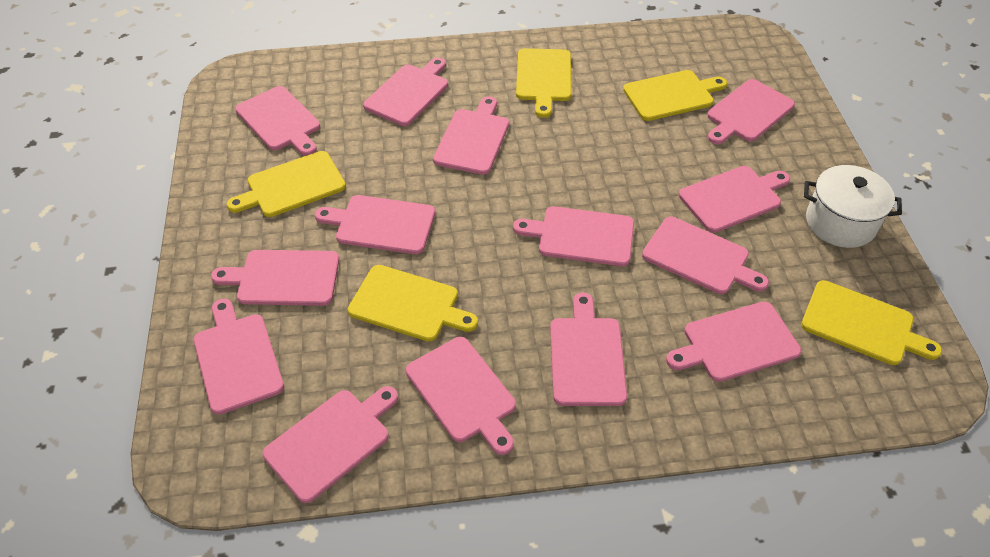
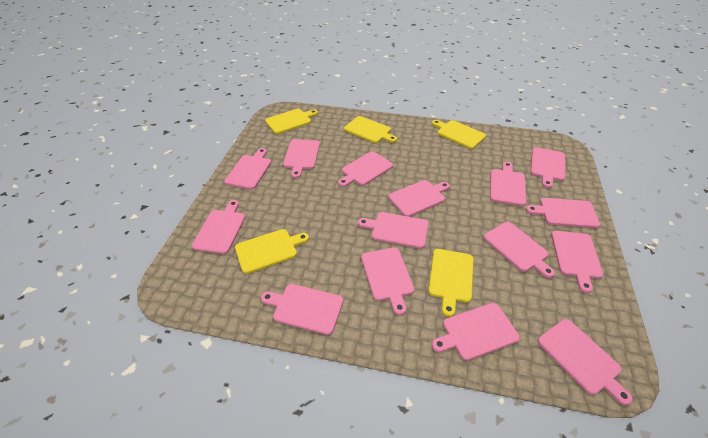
pink cutting board: [193,299,284,415] [211,250,339,306] [235,86,320,156] [263,386,398,503] [315,195,435,254] [363,57,448,126] [406,337,516,455] [433,96,509,175] [513,206,634,266] [550,292,627,406] [642,217,769,294] [666,302,801,382] [679,166,790,233] [707,79,795,144] = 14 -> [192,200,245,254] [224,148,271,189] [261,284,343,335] [283,139,320,178] [338,151,393,187] [358,212,429,248] [361,247,414,315] [388,180,450,217] [432,303,520,361] [483,222,555,278] [490,162,526,206] [526,198,600,228] [530,147,565,188] [538,319,632,405] [551,231,603,293] = 15
white pot: [804,165,902,248] = 1 -> none = 0

